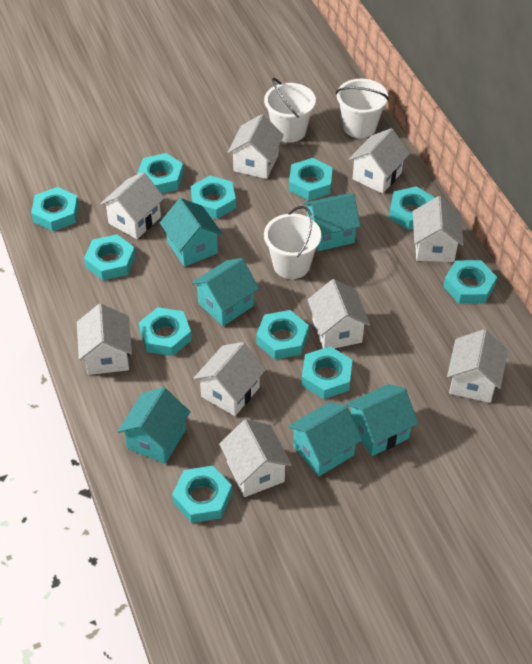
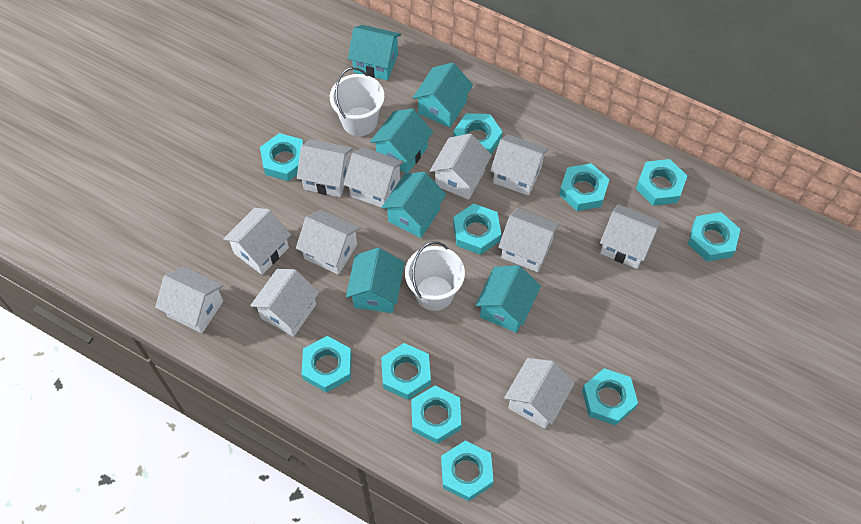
white bucket: [264,78,316,143] [264,206,321,279] [336,79,389,138] = 3 -> [330,67,384,136] [405,241,465,311] = 2
white house: [77,304,132,375] [100,172,164,239] [194,342,266,416] [219,419,292,497] [228,114,284,179] [308,279,370,348] [349,128,410,194] [413,196,464,262] [447,329,508,403] = 9 -> [155,266,223,333] [223,208,291,275] [250,269,319,337] [296,210,360,275] [297,139,353,197] [344,147,404,209] [430,134,492,200] [490,134,549,196] [498,208,560,272] [504,358,575,429] [600,204,661,269] = 11

